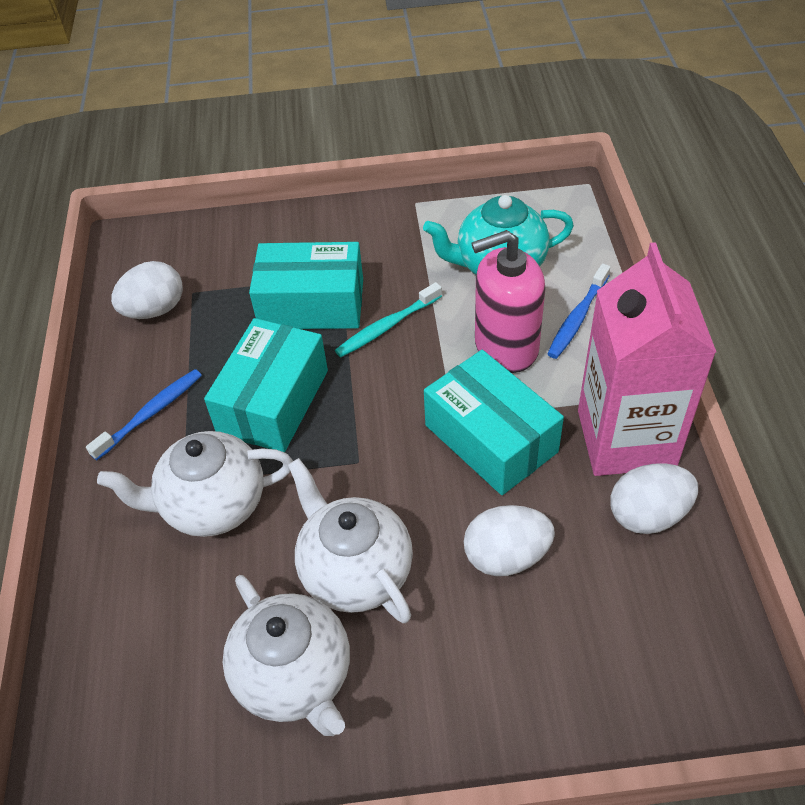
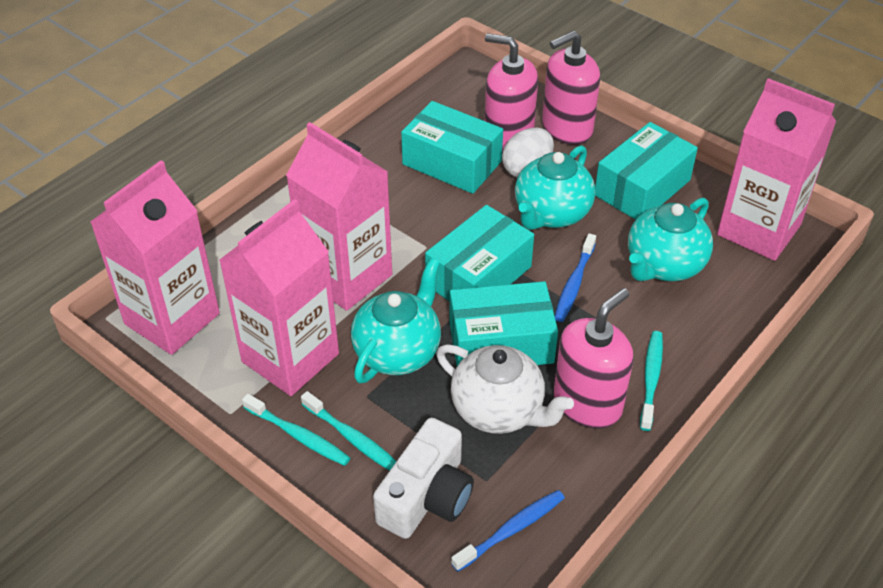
pink carton: [578,242,716,476] = 1 -> [90,160,220,355] [219,199,339,396] [286,122,392,311] [717,78,836,261] = 4
pink soap dispenser: [471,230,545,373] = 1 -> [485,33,538,153] [542,31,600,145] [554,288,634,429] = 3
turquoise box: [204,318,328,452] [249,242,363,329] [424,350,564,495] = 3 -> [401,101,503,194] [425,205,534,302] [449,281,558,366] [595,122,698,220] = 4
turquoise teapot: [423,195,574,275] = 1 -> [351,258,441,383] [515,145,595,230] [628,197,713,281] = 3
turquoise toothbrush: [335,282,442,357] = 1 -> [242,394,350,466] [301,391,397,471] [640,331,663,431] = 3
white camera: none = 0 -> [373,418,474,539] = 1
white egg: [111,261,183,319] [464,505,555,576] [610,464,698,534] = 3 -> [502,128,554,178] = 1
white teapot: [97,431,293,537] [223,575,350,736] [288,458,413,623] = 3 -> [436,344,574,434] = 1

